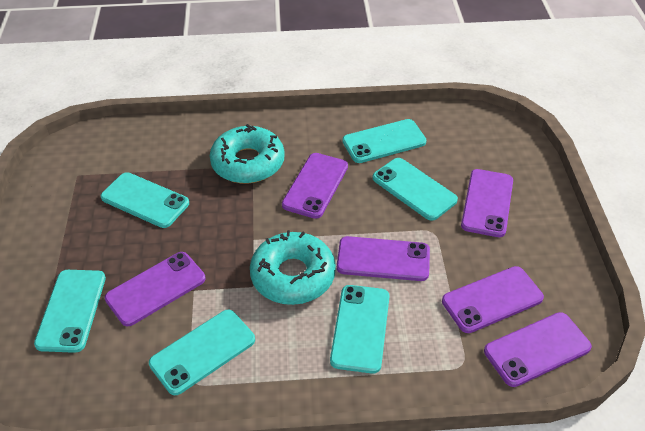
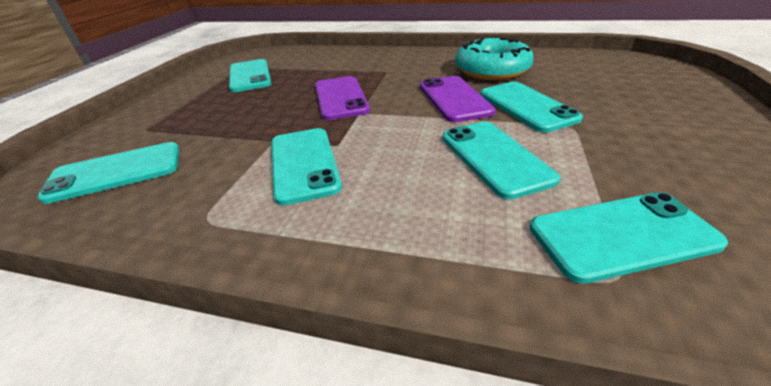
purple phone: [105,252,206,326] [282,153,348,219] [337,236,430,281] [442,266,544,333] [461,169,513,237] [484,312,592,387] = 6 -> [315,76,370,120] [420,76,496,122] = 2
turquoise donut: [210,124,285,183] [250,230,336,305] = 2 -> [455,37,534,80] = 1

